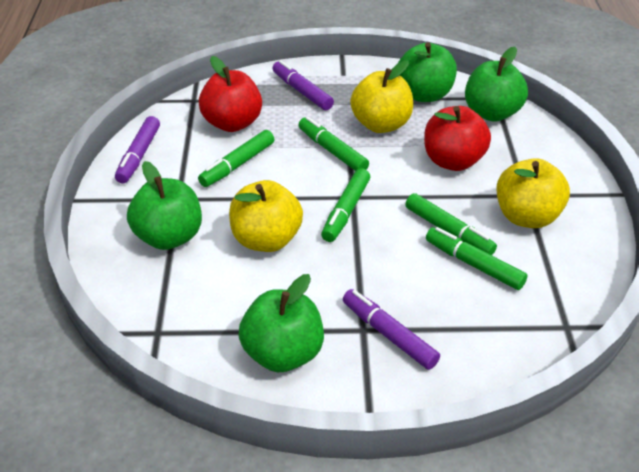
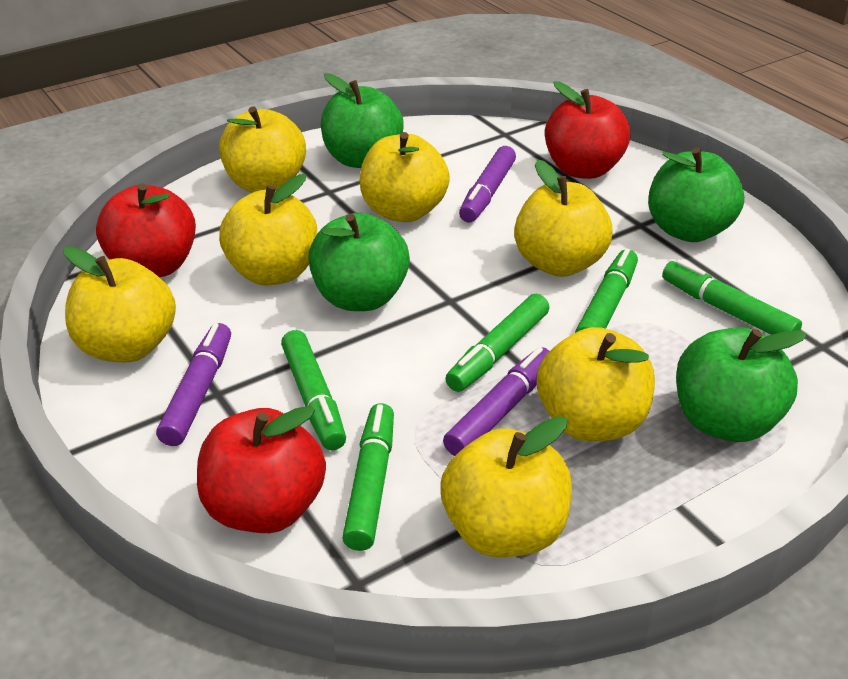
red apple: [199,56,262,132] [424,106,491,171] = 2 -> [96,183,196,277] [197,406,326,533] [545,81,630,179] = 3
yellow apple: [229,180,303,252] [350,61,413,133] [496,158,570,228] = 3 -> [64,247,176,362] [219,106,306,193] [219,174,317,286] [360,132,450,222] [441,416,572,557] [514,159,613,277] [537,327,655,441] = 7

